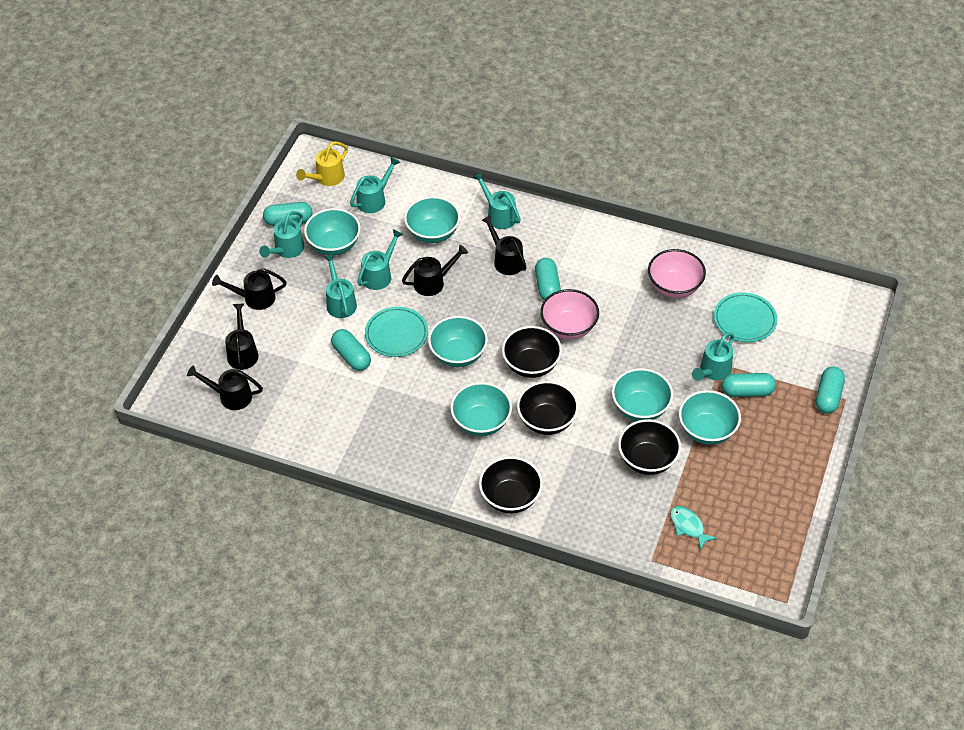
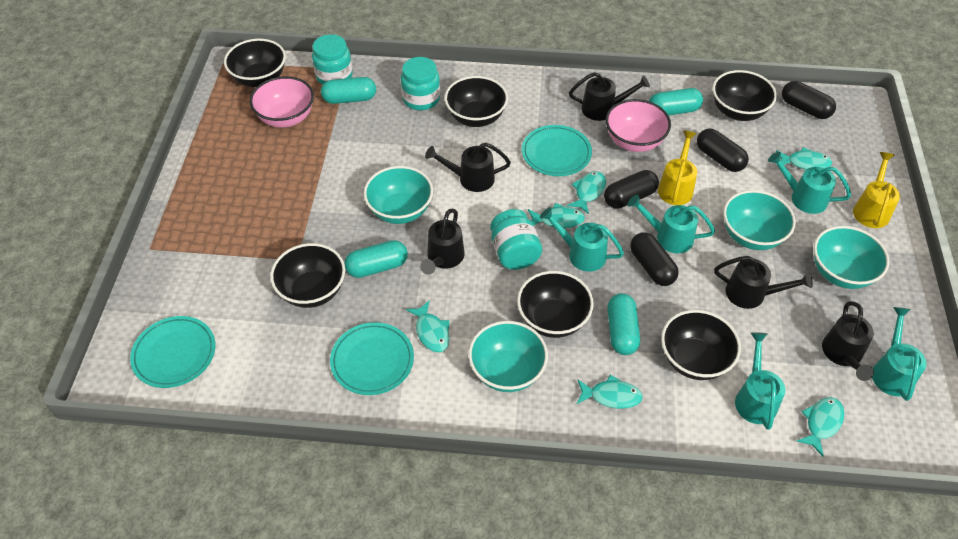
black bowl: [479,456,543,513] [502,326,562,378] [517,381,579,435] [618,419,681,475] = 4 -> [224,39,286,87] [270,243,345,308] [445,76,508,127] [517,271,594,338] [661,310,741,380] [713,70,777,121] = 6
black capsule: none = 0 -> [604,170,659,209] [630,232,679,286] [697,128,749,172] [782,81,836,119] = 4
turquoise bowl: [304,208,361,255] [404,196,460,243] [428,316,488,367] [450,382,512,436] [612,368,673,421] [679,390,741,445] = 6 -> [364,166,433,224] [468,321,548,392] [723,190,796,250] [814,226,889,289] = 4
turquoise capsule: [263,202,313,226] [331,329,371,371] [535,258,561,300] [722,373,776,397] [816,366,845,414] = 5 -> [321,77,376,104] [344,240,408,278] [607,293,640,355] [649,88,703,115] = 4
turquoise fish: [670,506,717,550] = 1 -> [406,300,450,352] [528,203,585,228] [567,171,606,214] [577,375,643,409] [776,147,832,170] [796,397,845,456] = 6
turquoise jar: none = 0 -> [312,34,353,85] [401,57,440,111] [490,209,542,270] = 3
turquoise plate: [365,307,428,357] [714,292,777,342] = 2 -> [130,316,215,388] [330,322,414,395] [522,125,592,176] = 3
turquoise watering can: [259,211,304,258] [324,254,357,318] [350,157,400,213] [357,229,403,290] [473,172,521,229] [692,332,734,381] = 6 -> [540,207,624,272] [628,195,715,253] [735,332,785,430] [768,152,851,214] [872,307,926,401] = 5
yellow watering can: [296,141,348,186] = 1 -> [658,131,697,205] [853,152,900,228] = 2

